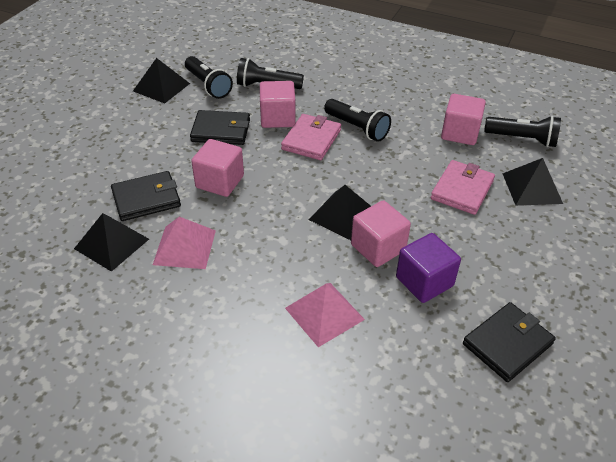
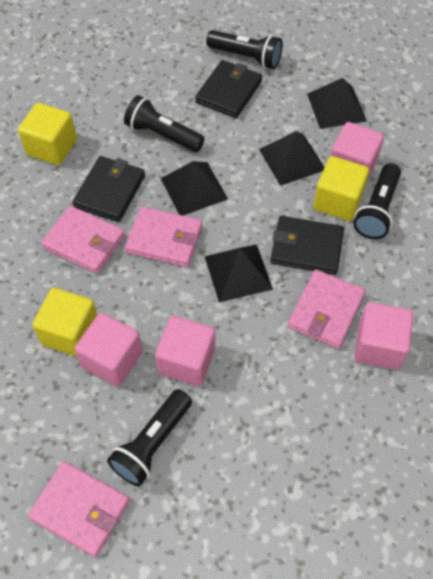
pink pyramid: [153,217,216,269] [285,283,365,347] = 2 -> none = 0
pink wallet: [281,114,341,160] [431,160,495,215] = 2 -> [28,461,130,557] [41,206,125,274] [125,207,203,267] [288,269,366,349] = 4
purple cube: [396,233,461,303] = 1 -> none = 0
yellow cube: none = 0 -> [18,103,77,165] [32,288,97,357] [313,156,369,221] = 3

